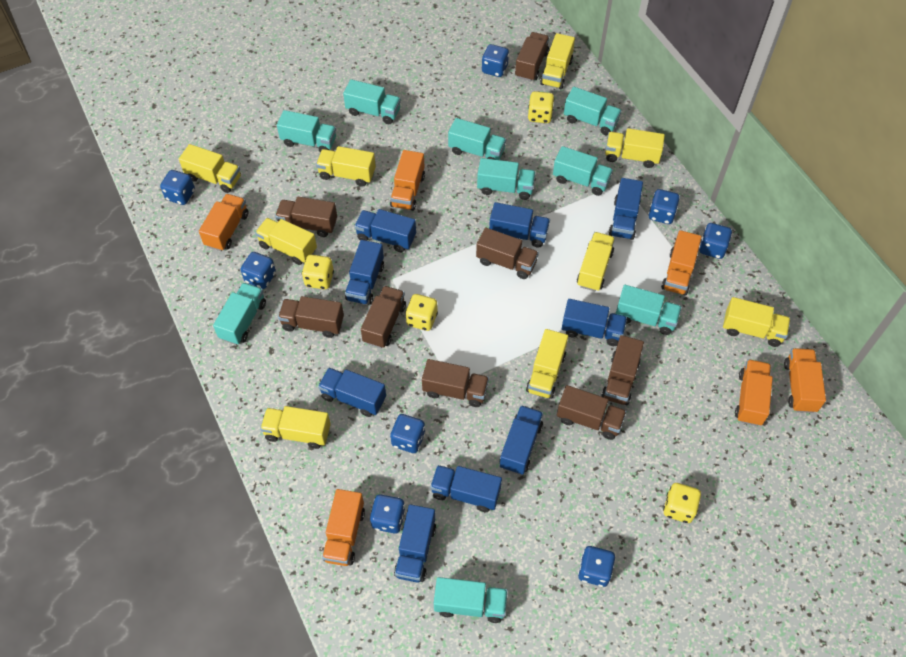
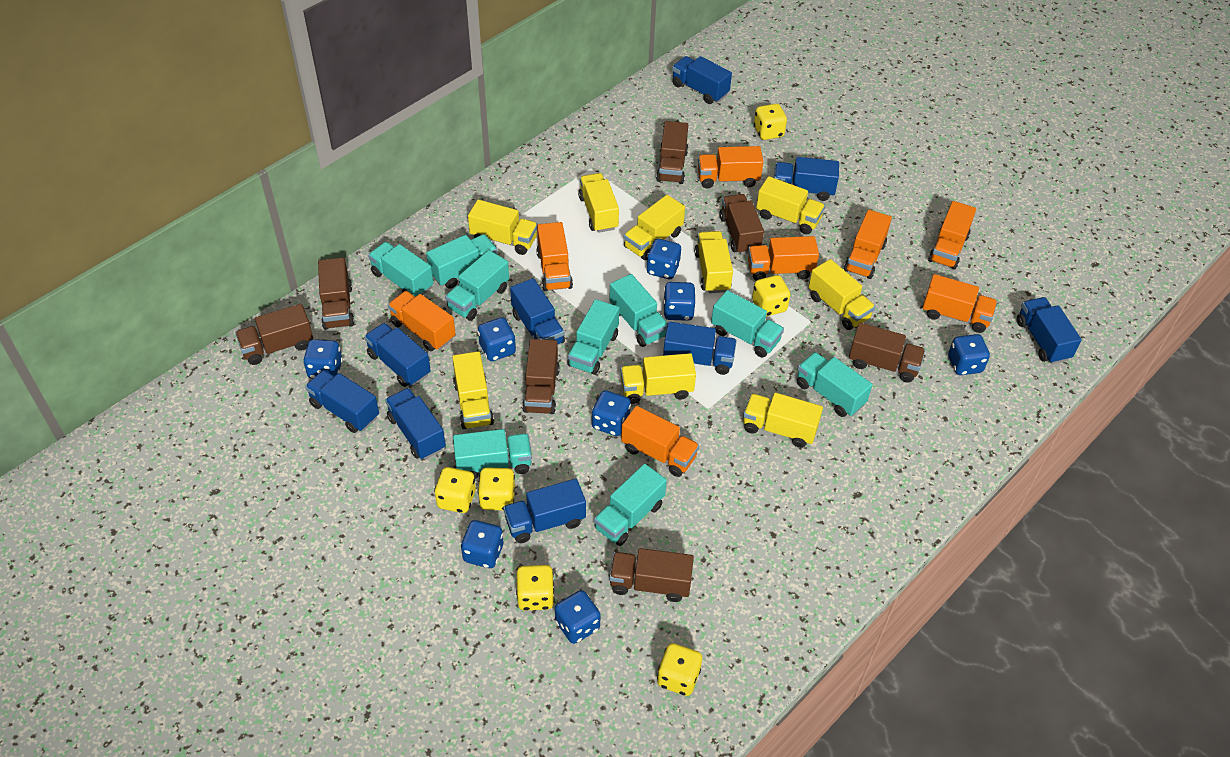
brown truck: [275,197,337,237] [278,296,344,338] [361,286,406,348] [422,359,489,407] [476,227,539,279] [515,32,549,81] [557,385,627,440] [601,335,644,405] = 8 -> [235,304,313,365] [318,258,354,330] [522,339,560,414] [609,548,694,602] [656,121,688,184] [719,194,764,254] [849,323,925,382] = 7
orange truck: [199,194,249,251] [322,489,365,566] [390,150,425,211] [661,230,701,295] [735,359,773,426] [784,348,826,413] = 6 -> [388,291,455,351] [536,222,573,291] [621,406,699,477] [698,146,763,189] [748,236,819,281] [844,210,892,279] [923,274,997,333] [928,201,976,270] = 8
yellow dice: [302,255,334,289] [406,294,438,331] [528,91,554,123] [663,483,701,523] = 4 -> [434,467,476,513] [478,467,515,511] [516,565,555,611] [657,643,702,696] [752,275,790,317] [754,104,787,140] = 6

